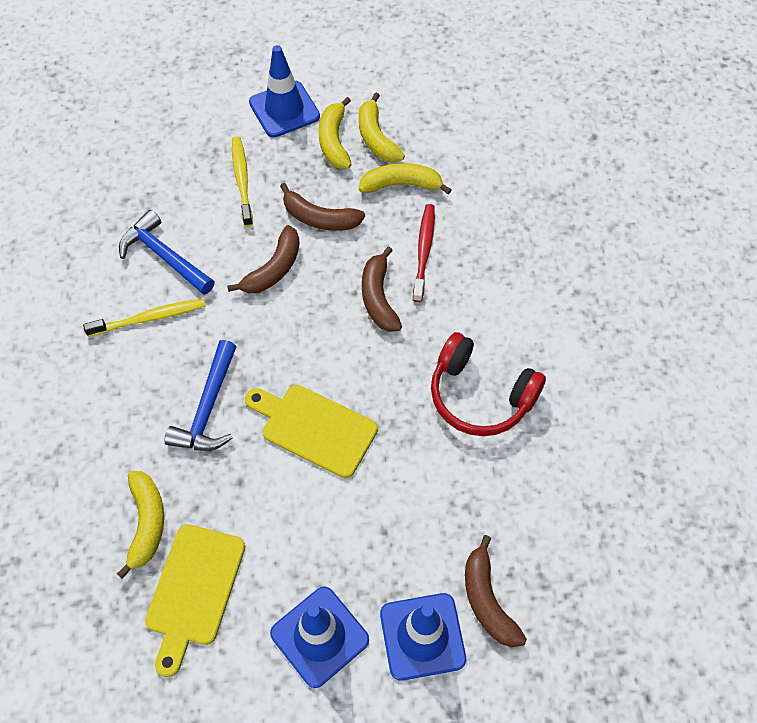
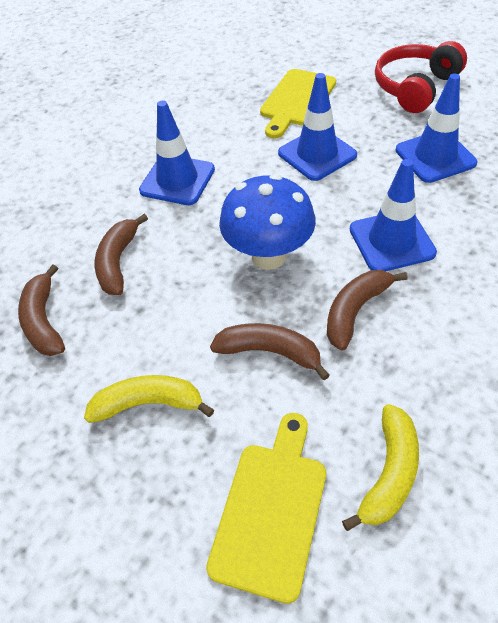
blue hammer: [119,210,215,295] [164,340,237,451] = 2 -> none = 0
blue mushroom: none = 0 -> [219,174,316,270] = 1
blue traffic cone: [249,45,320,138] [270,587,369,688] [380,593,466,681] = 3 -> [139,100,215,205] [278,73,357,181] [350,159,437,271] [396,74,477,183] = 4
red toothbrush: [413,204,435,302] = 1 -> none = 0
yellow banana: [117,471,164,579] [319,97,352,169] [359,92,405,163] [359,163,451,194] = 4 -> [84,375,214,423] [342,404,419,531] = 2
yellow toothbrush: [83,298,206,337] [232,136,253,227] = 2 -> none = 0

